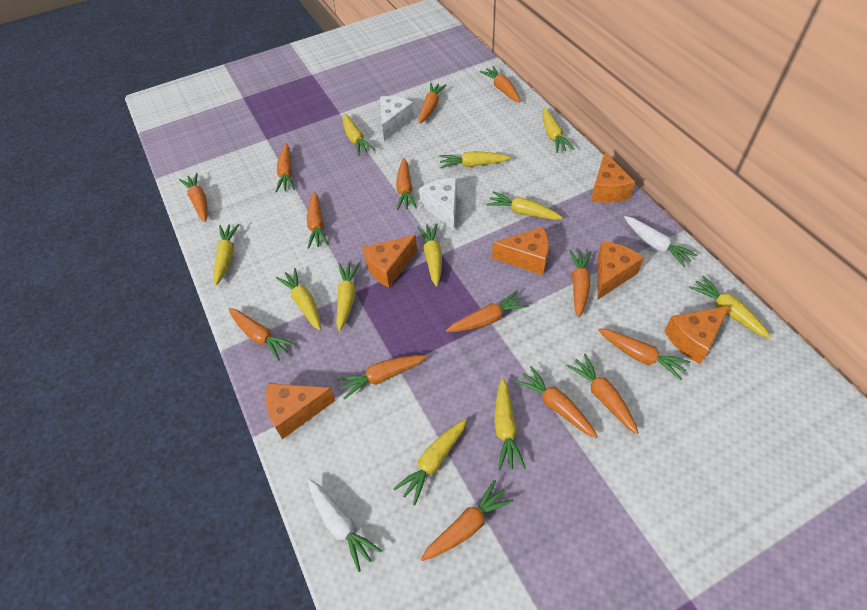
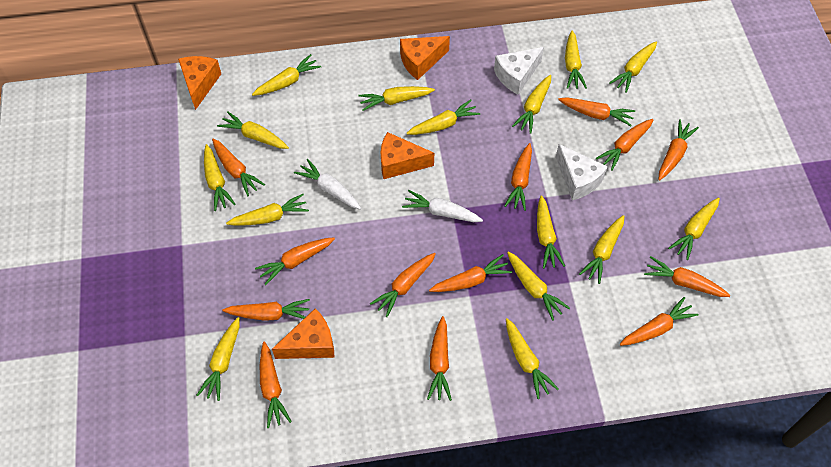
orange carrot: [179,173,207,222] [229,308,295,361] [275,143,295,192] [307,192,329,249] [336,355,427,399] [396,158,417,210] [418,82,447,124] [421,480,514,561] [446,290,529,332] [480,66,520,103] [515,366,598,438] [566,354,639,434] [569,249,591,318] [598,328,690,380] = 14 -> [212,138,265,196] [222,299,310,321] [255,237,335,285] [260,342,292,428] [370,253,436,317] [427,316,452,401] [429,254,512,292] [504,143,532,211] [558,97,635,126] [596,119,653,171] [620,297,699,346] [644,256,731,297] [659,119,699,180] = 13
orange cheese: [266,383,336,439] [362,235,417,288] [492,227,549,275] [591,152,635,203] [597,241,644,300] [664,306,730,364] = 6 -> [178,56,221,110] [272,308,335,359] [381,132,434,179] [400,36,450,80] = 4
yellow carrot: [213,224,240,285] [276,268,321,331] [336,262,360,331] [343,113,375,156] [393,419,467,505] [417,223,442,287] [439,151,511,168] [486,191,563,220] [494,378,526,470] [543,108,574,153] [689,275,771,339] = 11 -> [197,317,240,401] [204,144,236,211] [217,111,289,149] [226,194,309,226] [252,54,321,96] [358,86,435,111] [406,100,480,135] [506,318,559,399] [507,252,570,321] [512,75,551,134] [537,195,565,269] [565,31,587,89] [579,215,624,284] [609,42,657,93] [668,198,720,260] = 15

